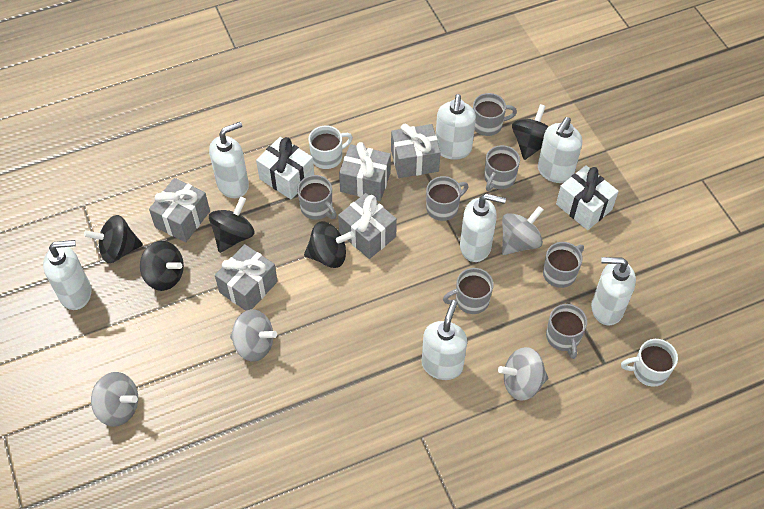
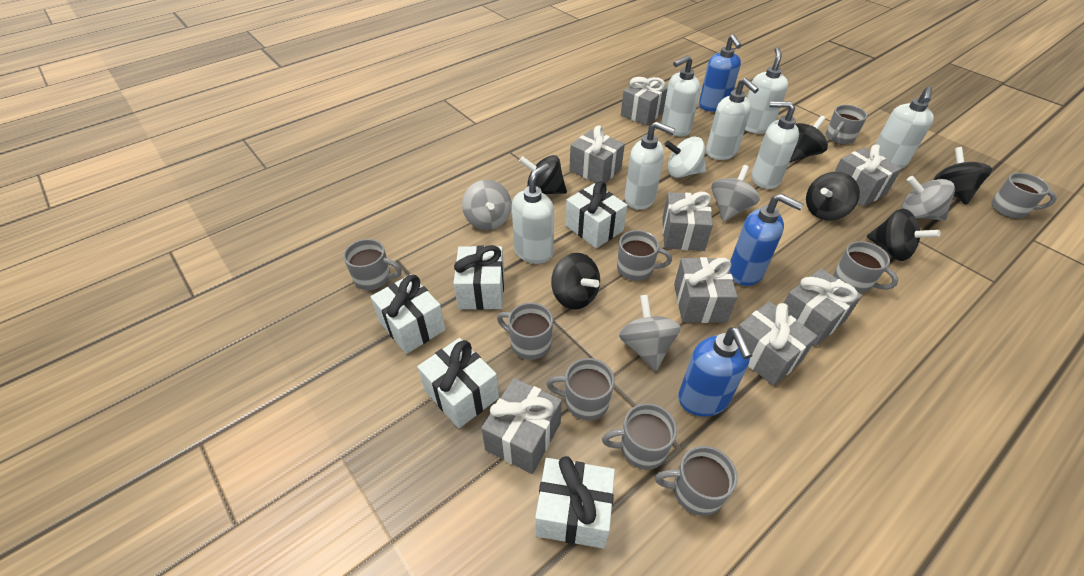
black spinning top: [84,215,143,263] [140,241,184,291] [209,197,255,253] [304,221,354,268] [512,104,549,160] = 5 -> [519,155,567,194] [551,253,600,310] [790,116,828,162] [806,172,860,221] [867,208,940,261] [934,147,992,205] = 6
blue soap dispenser: none = 0 -> [678,327,753,417] [699,34,742,112] [730,194,804,286] = 3
grey gift: [149,178,210,242] [215,244,278,311] [338,193,397,259] [339,142,391,201] [391,124,441,178] = 5 -> [481,378,562,474] [569,125,625,183] [621,77,668,126] [662,192,713,251] [674,257,738,323] [738,302,818,386] [784,269,862,346] [835,144,902,206] = 8
grey mug: [297,175,337,220] [426,176,468,221] [443,268,494,314] [473,93,517,136] [484,145,520,191] [543,242,584,288] [546,304,587,359] = 7 -> [343,239,402,290] [497,303,553,360] [546,358,615,420] [602,403,677,470] [617,230,672,281] [655,446,738,516] [826,105,868,145] [834,241,898,293] [991,173,1057,218] = 9
white gift: [256,137,314,199] [556,165,619,230] = 2 -> [370,274,446,354] [417,338,499,428] [453,245,504,310] [535,456,615,549] [565,181,627,248] = 5
white mug: [308,125,353,169] [621,339,678,387] = 2 -> none = 0
white spinning top: none = 0 -> [664,137,706,178] = 1

